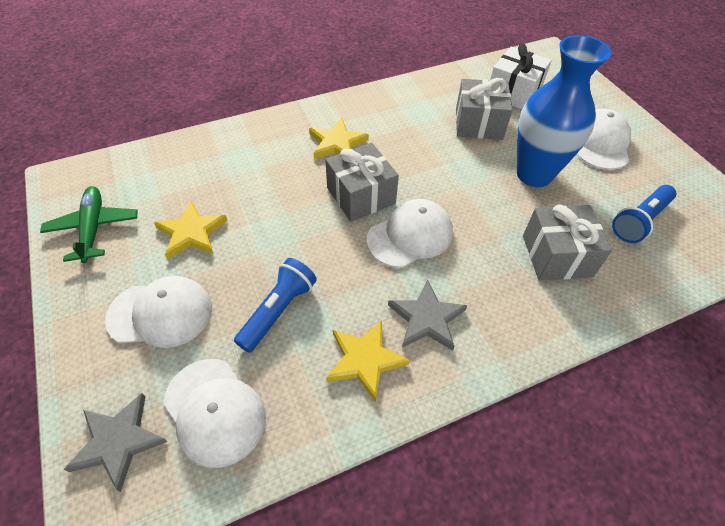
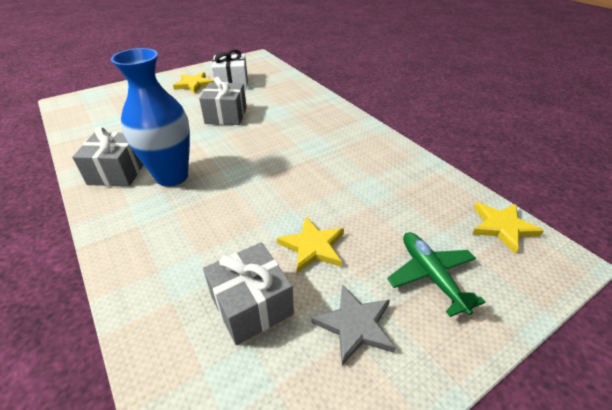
blue flashlight: [234,258,317,353] [612,185,676,243] = 2 -> none = 0
grey star: [64,393,167,492] [388,279,467,351] = 2 -> [311,285,396,366] = 1
white cap: [105,276,212,348] [163,359,266,468] [366,199,453,268] [577,109,631,170] = 4 -> none = 0

